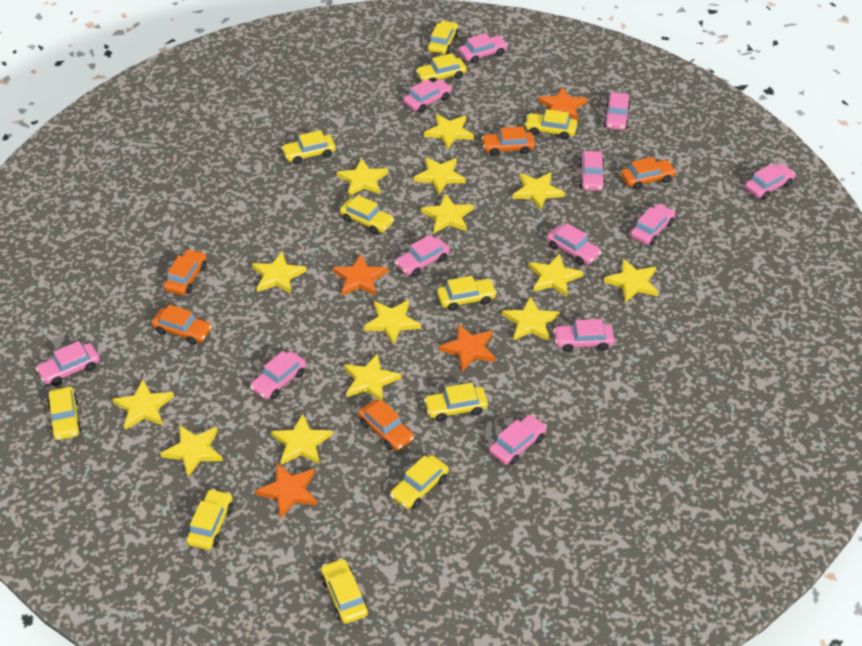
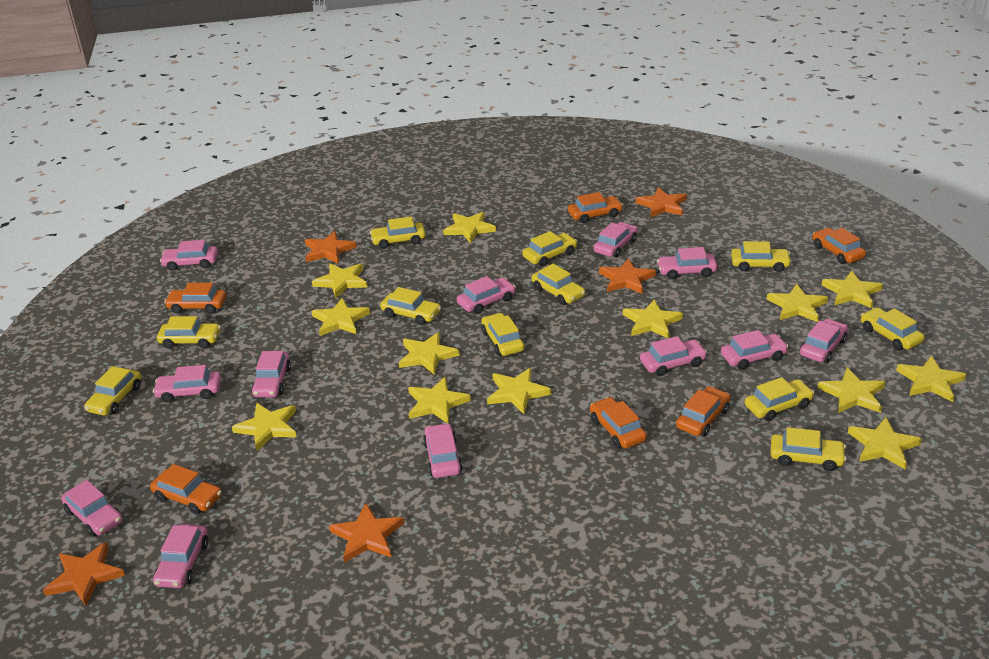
orange car: [152,305,212,345] [164,249,207,295] [358,400,414,451] [482,127,535,156] [621,157,676,190] = 5 -> [150,464,222,514] [164,283,226,313] [568,192,623,223] [590,397,647,448] [676,386,730,436] [812,228,866,264] = 6
orange star: [255,463,317,519] [332,254,388,296] [439,324,496,371] [538,87,587,121] = 4 -> [43,542,125,606] [305,231,357,263] [329,503,404,563] [599,258,656,294] [636,187,687,217] = 5
yellow star: [112,379,174,430] [160,425,223,477] [252,252,307,294] [271,414,333,465] [337,158,388,196] [344,353,402,401] [364,300,421,344] [414,157,466,194] [421,193,474,233] [424,114,474,150] [502,296,559,341] [512,172,565,211] [529,253,584,297] [604,259,658,303] = 14 -> [232,403,297,451] [311,298,370,336] [312,263,367,298] [399,332,460,375] [408,377,471,424] [443,211,496,243] [487,368,551,414] [623,299,683,338] [767,284,828,322] [818,368,885,413] [822,271,883,308] [848,417,922,470] [896,355,967,402] = 13

